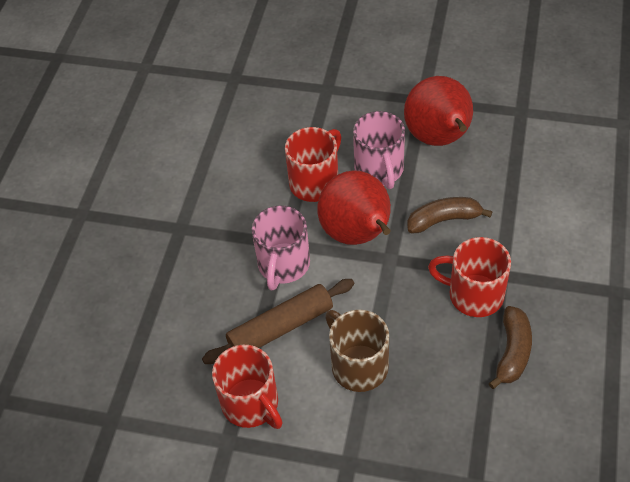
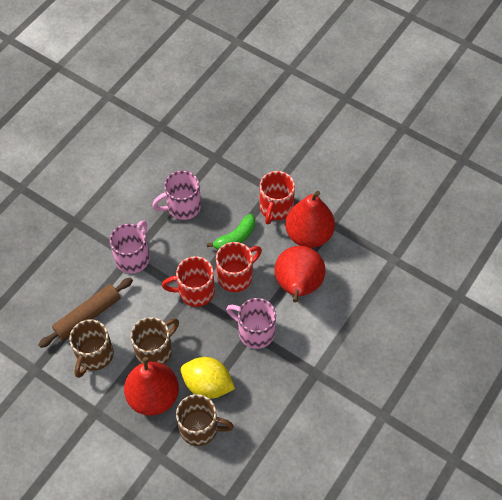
brown banana: [407,197,492,233] [489,306,532,389] = 2 -> none = 0
brown mug: [325,309,389,392] = 1 -> [69,319,114,378] [131,317,179,364] [176,394,234,446] = 3
green banana: none = 0 -> [207,214,255,250] = 1
pink mug: [252,206,310,290] [353,111,405,189] = 2 -> [110,220,150,273] [152,170,201,220] [226,298,276,349] = 3
red pear: [317,170,391,245] [404,76,473,146] = 2 -> [124,357,179,415] [275,246,325,303] [285,191,335,248] = 3
yellow lemon: none = 0 -> [181,357,235,399] = 1

